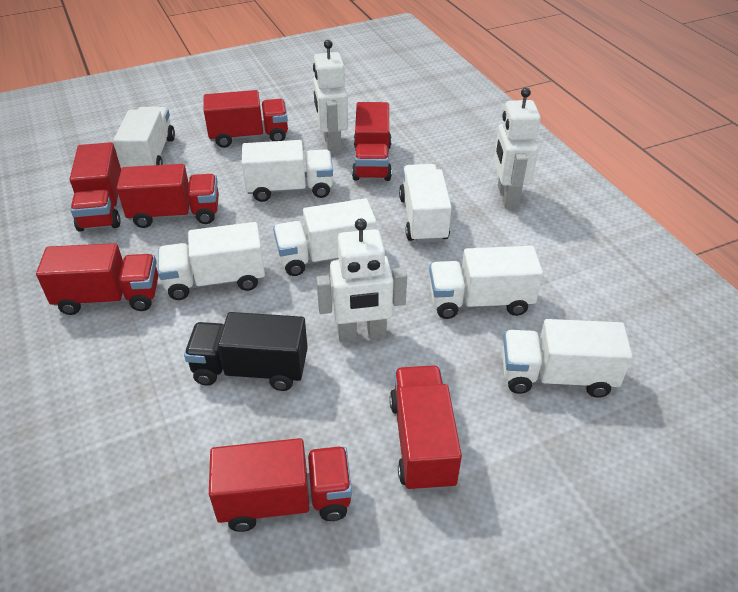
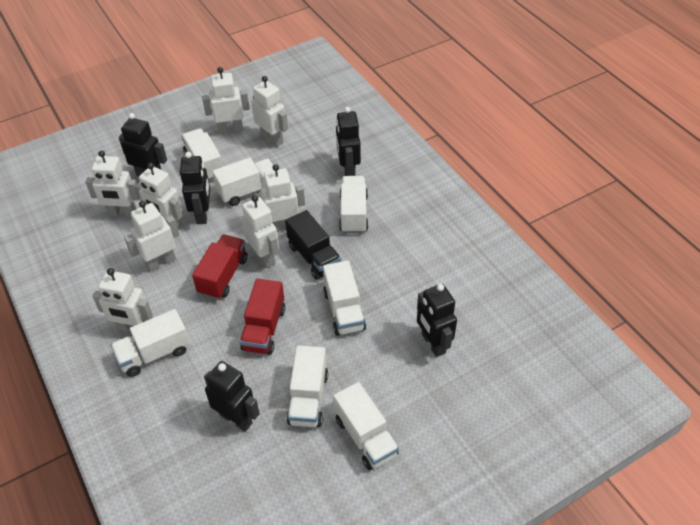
black robot: none = 0 -> [119,113,167,176] [180,152,210,224] [204,361,260,432] [336,107,361,176] [417,284,457,357] = 5
red truck: [36,243,158,315] [70,142,121,232] [117,164,219,228] [204,90,288,148] [209,438,352,532] [352,102,392,181] [390,365,462,492] = 7 -> [192,235,248,300] [240,279,285,355] = 2
white robot: [313,40,348,154] [316,218,407,342] [494,88,541,208] = 3 -> [85,150,139,217] [92,268,153,331] [124,201,179,272] [136,163,183,230] [202,67,250,134] [241,195,279,268] [251,76,288,147] [253,164,305,232] = 8

